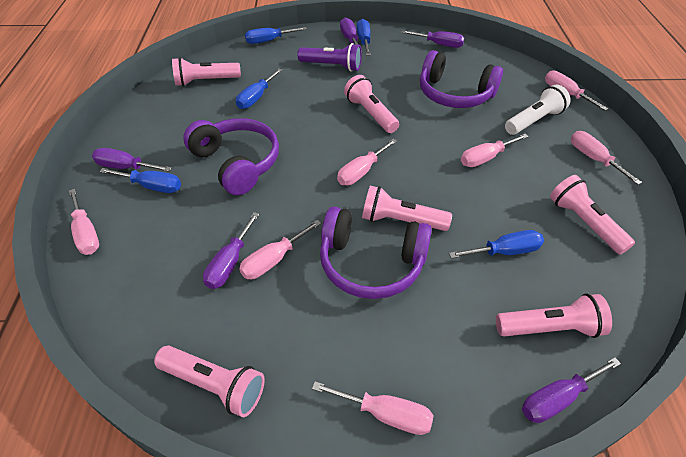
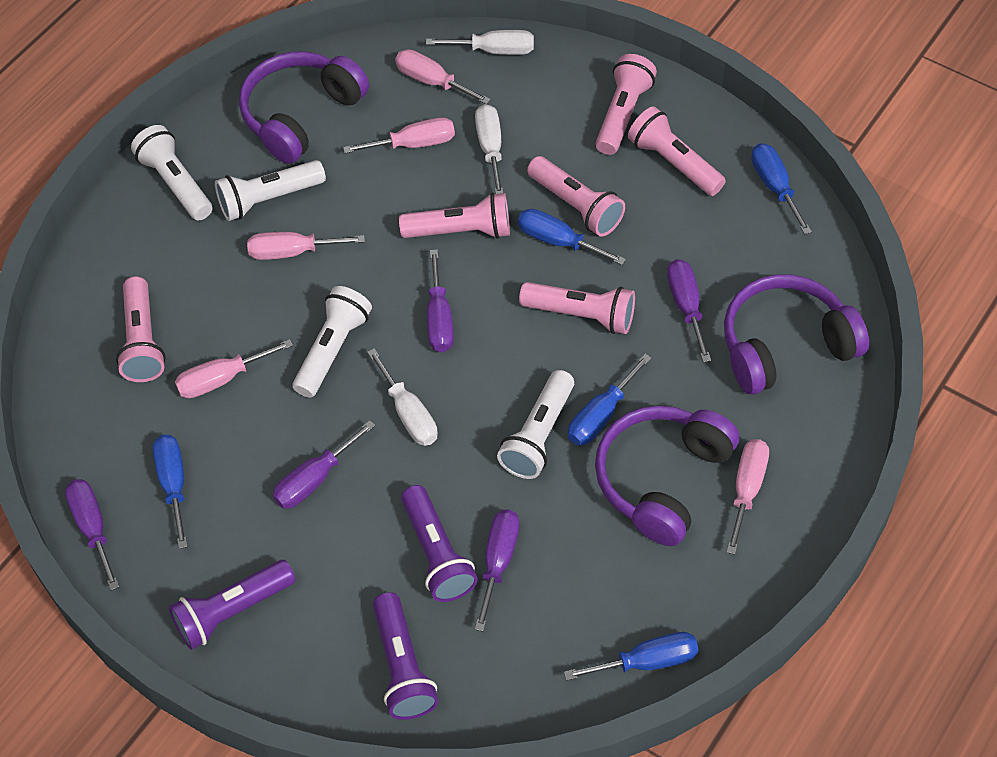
pink screwdriver: [69,189,99,255] [239,220,321,279] [312,381,434,435] [337,139,397,186] [461,134,529,167] [545,70,609,111] [571,131,642,185] = 7 -> [175,339,293,398] [247,232,365,260] [343,117,455,153] [395,49,491,104] [727,439,769,555] = 5
purple flashlight: [298,43,362,71] = 1 -> [169,560,296,650] [373,592,438,720] [401,485,478,602] = 3
white flashlight: [505,85,570,135] = 1 -> [131,125,213,220] [215,160,326,221] [292,286,372,398] [497,370,574,479] = 4
white screwdriver: none = 0 -> [367,348,438,446] [426,30,534,55] [475,104,503,194] = 3

